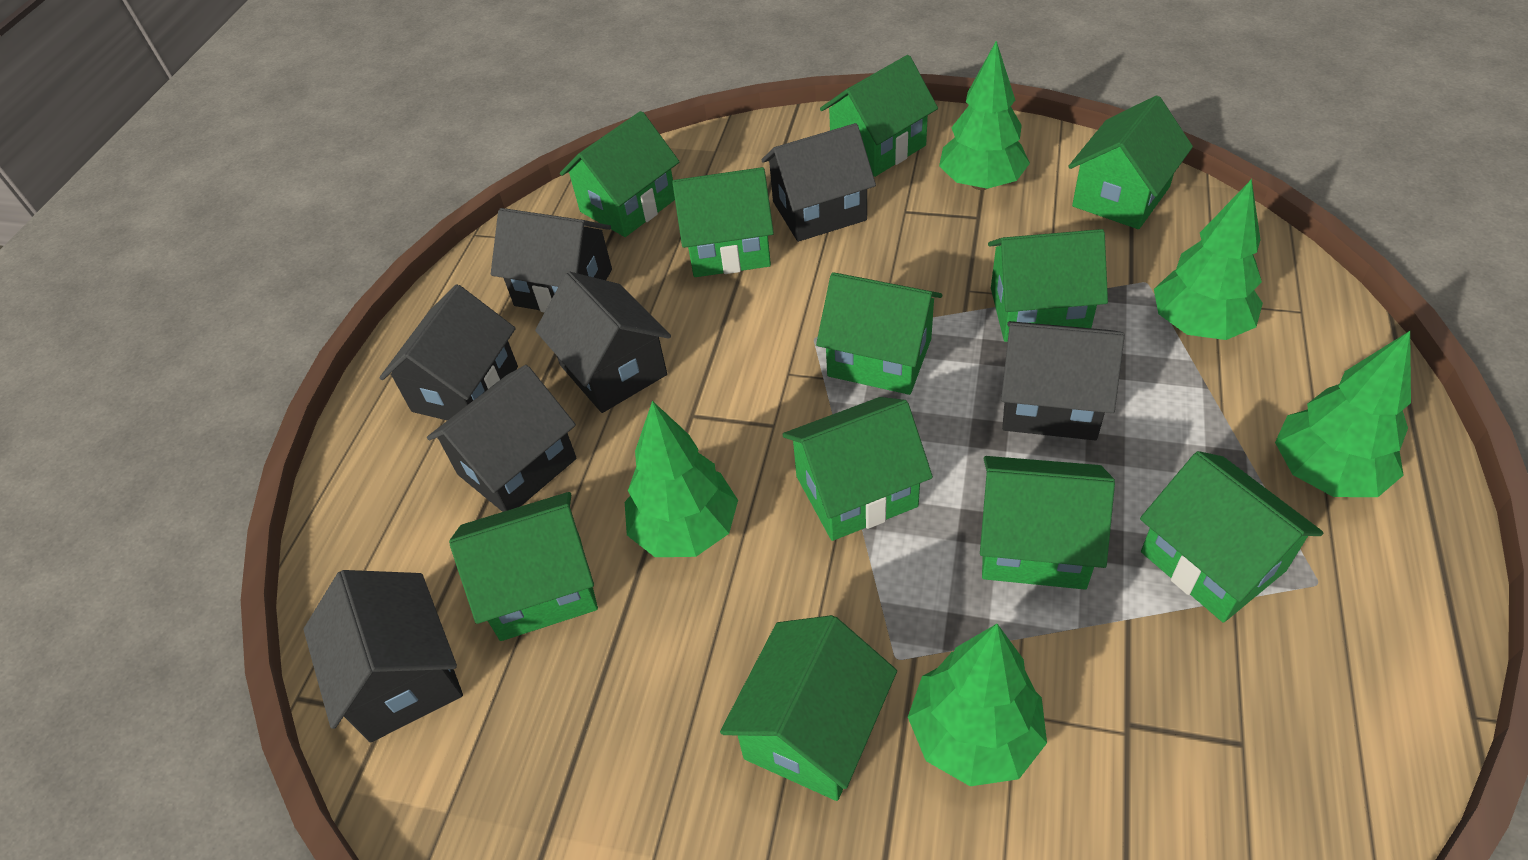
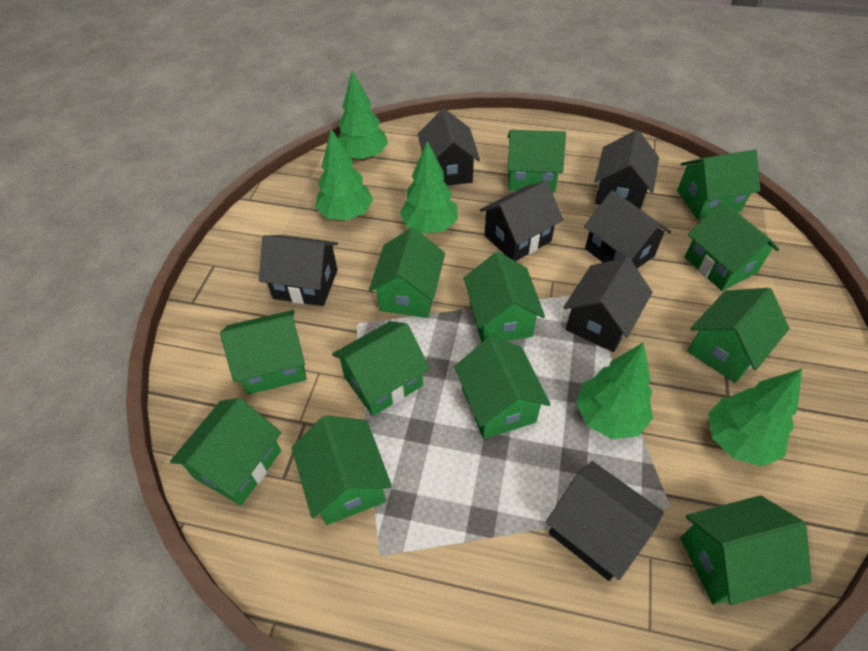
green house: [449,492,598,641] [560,111,680,237] [672,167,774,277] [720,615,897,801] [783,397,933,541] [816,272,942,395] [820,55,938,177] [980,456,1115,590] [988,229,1108,342] [1068,95,1193,229] [1140,451,1323,622] = 11 -> [170,398,281,505] [220,310,307,395] [292,415,392,525] [332,321,430,416] [368,227,445,318] [454,336,551,439] [464,251,545,342] [507,130,566,192] [677,149,760,219] [680,495,812,605] [685,201,779,291] [687,288,789,383] = 12

